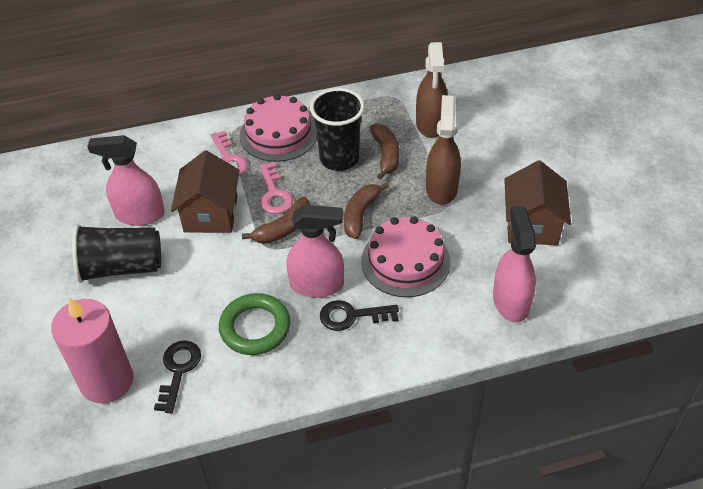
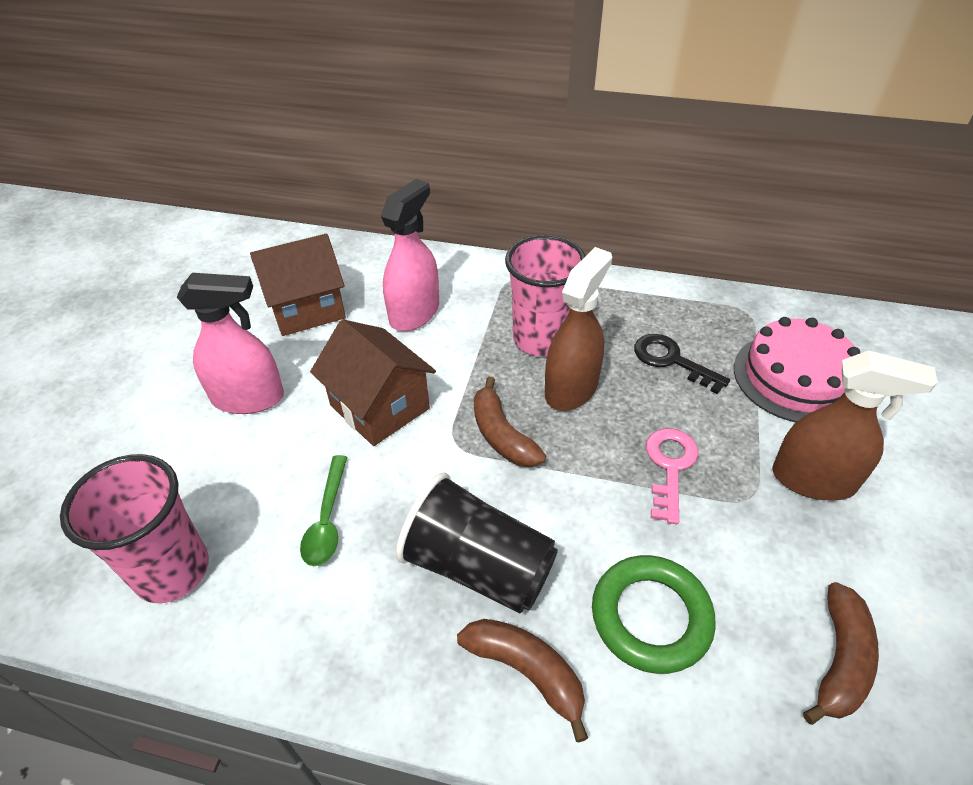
black cup: [72,224,161,283] [310,88,365,171] = 2 -> [396,473,558,614] = 1
black key: [154,341,201,413] [320,300,399,331] = 2 -> [634,334,730,394] = 1
green spoon: none = 0 -> [300,455,347,566] = 1
pink cake: [240,94,317,162] [361,216,450,297] = 2 -> [734,317,860,422] = 1
pink candle: [51,297,133,404] = 1 -> none = 0
pink cup: none = 0 -> [60,454,209,603] [505,235,586,356] = 2
pink key: [211,131,248,176] [260,162,293,214] = 2 -> [646,428,699,524] = 1
pink spray bottle: [87,135,165,226] [286,205,344,298] [493,206,536,323] = 3 -> [177,273,284,414] [381,179,439,331] = 2

